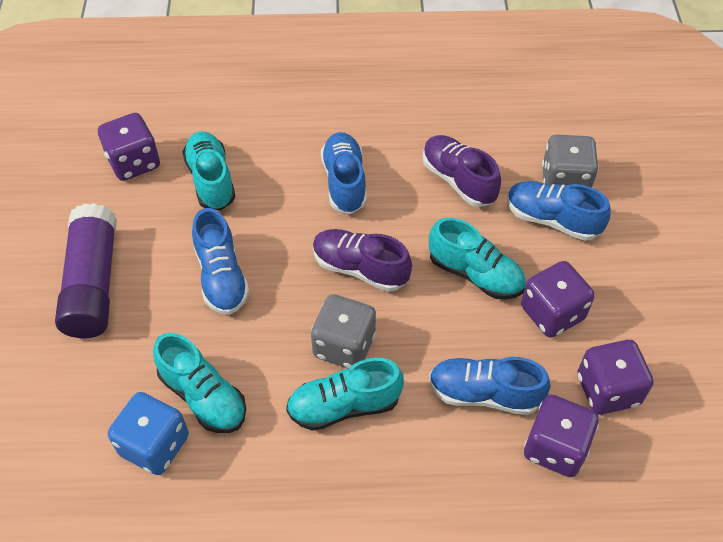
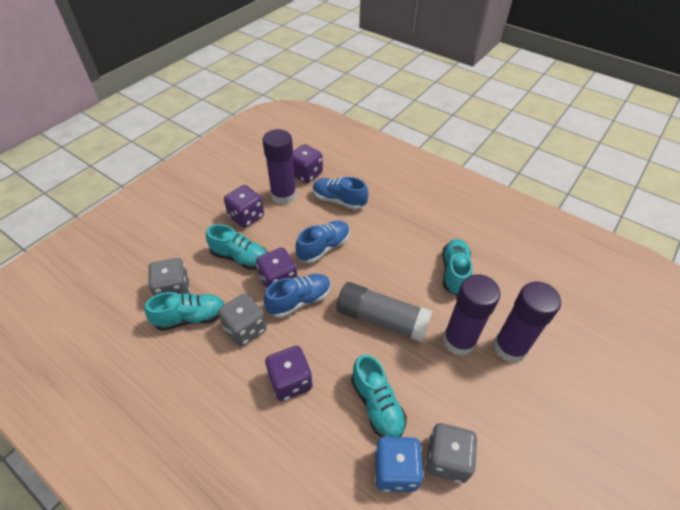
blue shoe: [192,208,249,315] [321,132,367,214] [429,357,551,415] [507,181,611,241] = 4 -> [264,274,331,318] [296,220,350,263] [313,177,369,210] = 3
grey dice: [311,294,376,369] [542,135,599,187] = 2 -> [148,258,190,296] [218,293,266,347] [425,423,478,483] = 3
grey glue stick: none = 0 -> [337,282,433,342] = 1
purple glue stick: [55,203,117,338] = 1 -> [263,129,297,205] [443,274,501,356] [493,282,561,363] = 3
purple shoe: [313,229,412,292] [423,135,501,207] = 2 -> none = 0

